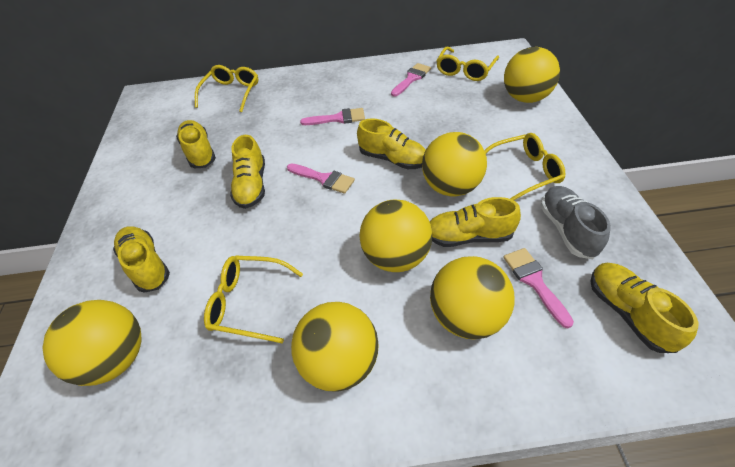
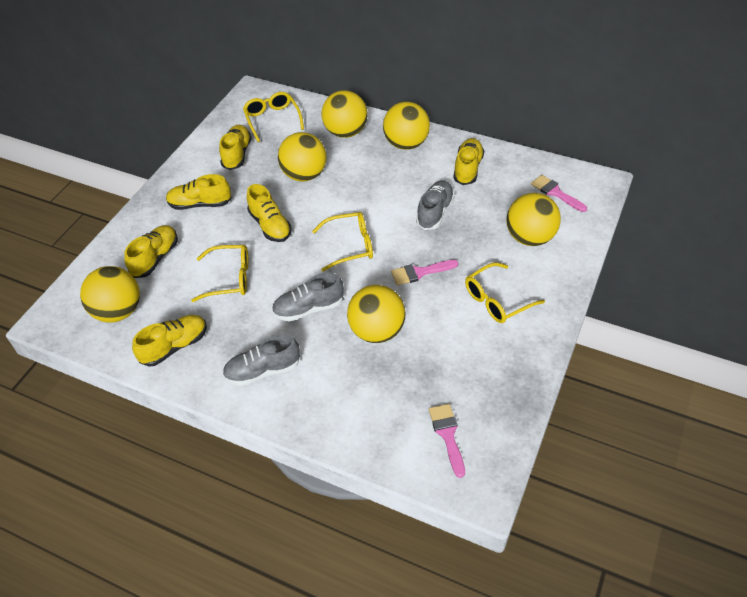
grey shoe: [541,186,611,259] = 1 -> [222,334,300,386] [272,273,344,322] [416,180,455,230] = 3
pink brush: [287,164,355,194] [300,108,365,125] [391,63,431,97] [503,248,574,328] = 4 -> [391,260,458,285] [429,404,465,478] [531,175,587,212] = 3

